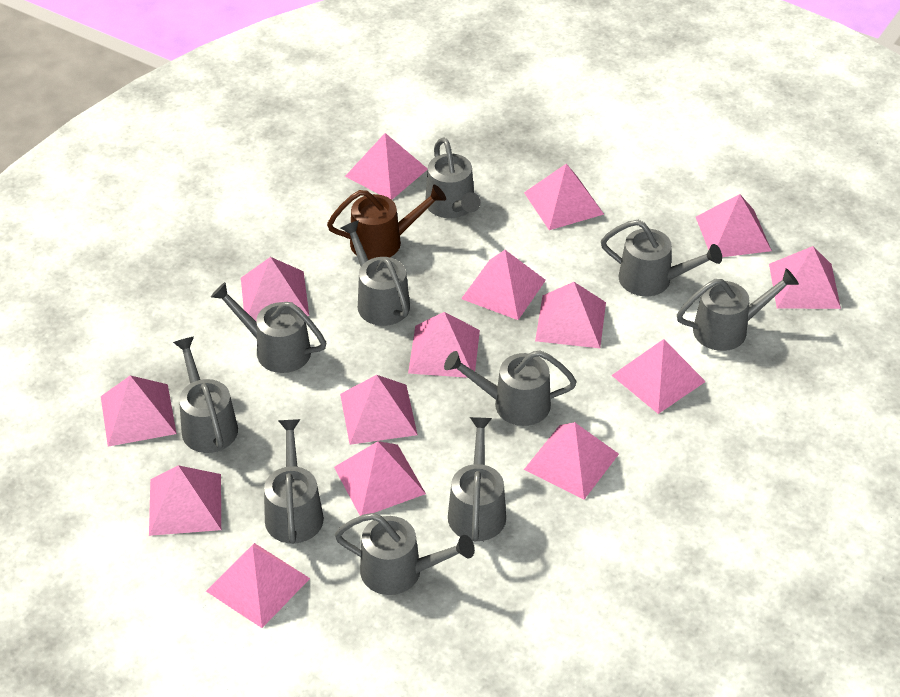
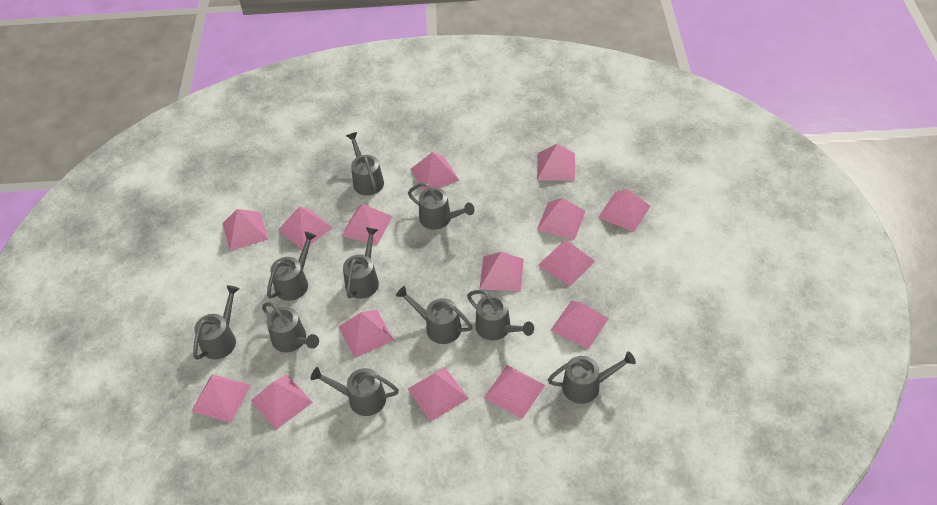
brown watering can: [327,184,446,260] = 1 -> none = 0

